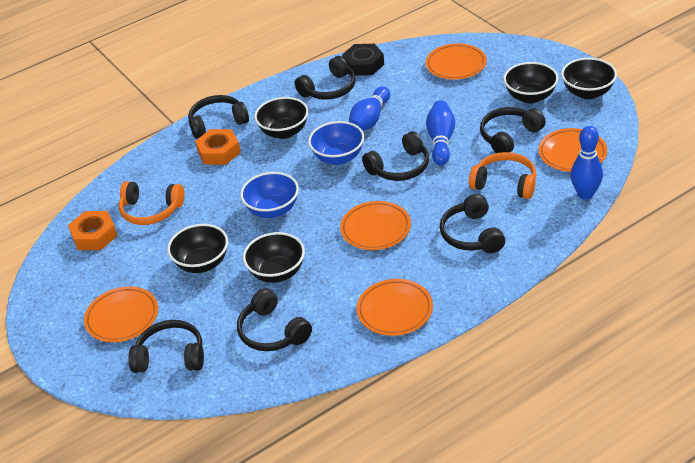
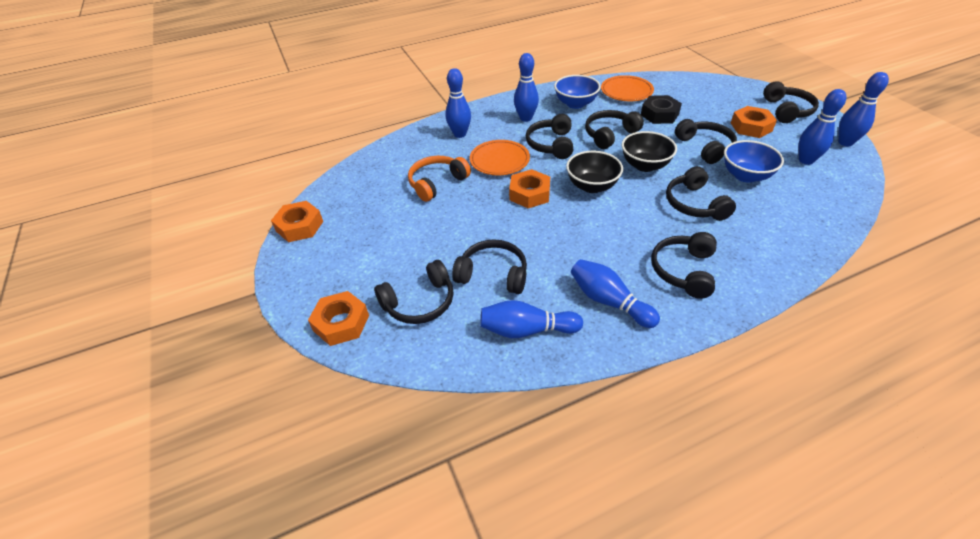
black bowl: [167,224,228,273] [243,232,305,283] [254,97,309,139] [503,62,559,104] [561,58,617,99] = 5 -> [566,151,623,193] [622,131,677,172] = 2
black headphones: [128,320,204,373] [188,95,249,138] [237,288,312,351] [294,56,356,100] [362,131,429,181] [439,194,505,253] [480,107,546,153] = 7 -> [374,260,453,324] [452,240,527,294] [526,114,573,159] [585,110,644,149] [651,232,717,299] [666,166,736,221] [675,119,737,164] [763,81,819,123] = 8
blue bowling pin: [349,86,390,131] [426,100,455,165] [571,126,603,200] = 3 -> [446,68,471,138] [481,300,583,338] [514,53,539,122] [571,259,660,328] [799,89,846,165] [838,72,889,146] = 6
orange headphones: [119,181,185,225] [469,152,536,199] = 2 -> [408,156,471,202] = 1
orange nut: [68,211,117,250] [195,129,241,165] = 2 -> [271,201,323,242] [308,291,369,346] [509,169,550,208] [731,106,777,138] = 4
orange plate: [84,286,158,342] [340,201,411,250] [357,279,433,336] [426,43,487,80] [538,128,607,172] = 5 -> [470,140,530,175] [601,75,654,101] = 2

